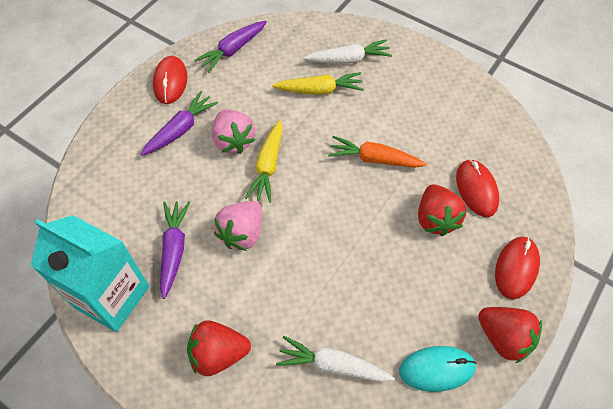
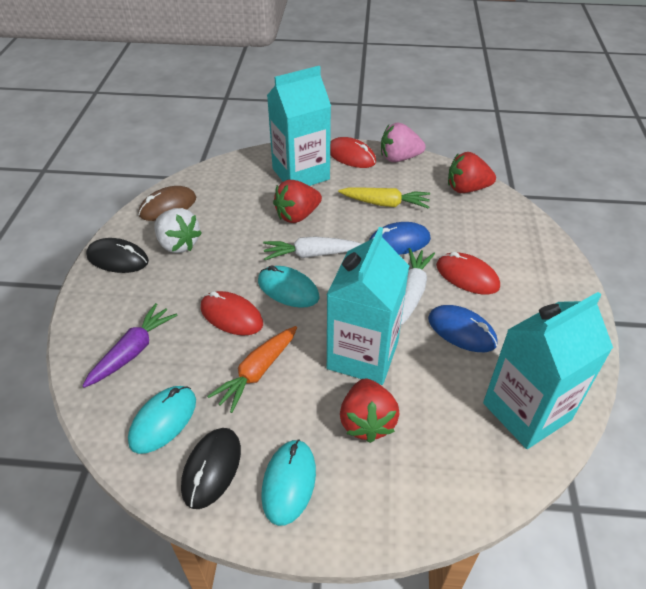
black mouse: none = 0 -> [86,238,149,273] [181,428,241,509] = 2
blue mouse: none = 0 -> [369,222,431,255] [428,305,498,352] = 2
brown mouse: none = 0 -> [139,186,196,221] = 1
pink strawberry: [212,110,255,154] [214,201,262,251] = 2 -> [381,123,426,162] = 1
purple carrot: [140,91,218,156] [160,201,190,299] [194,21,267,73] = 3 -> [83,303,177,388] = 1
turquoise carton: [31,215,150,332] = 1 -> [267,66,331,186] [327,227,409,385] [483,292,613,449] = 3
turquoise mouse: [399,346,476,392] = 1 -> [128,386,196,454] [258,265,320,308] [261,439,316,526] = 3
white strawberry: none = 0 -> [154,208,202,253] = 1
yellow carrot: [245,120,283,203] [272,72,364,95] = 2 -> [338,188,430,209] = 1

